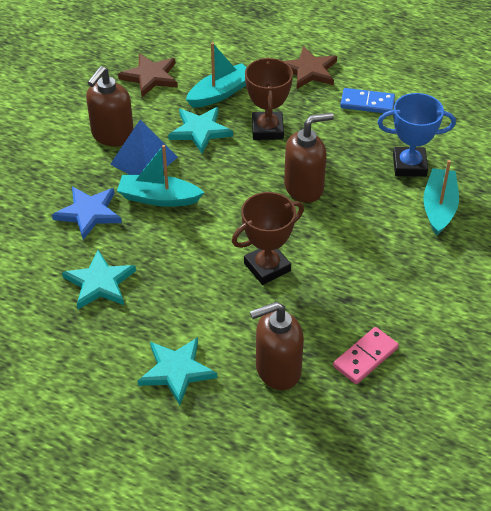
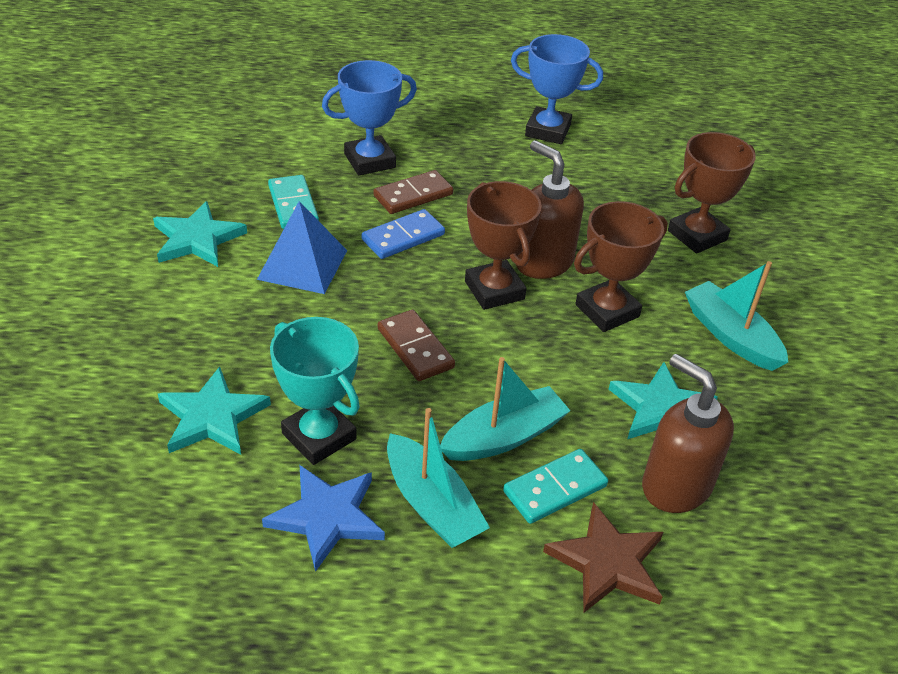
blue trophy: [378,93,456,177] = 1 -> [322,60,417,175] [511,34,603,144] = 2
brown domino: none = 0 -> [373,170,453,214] [378,310,455,381] = 2
brown soap dispenser: [86,66,134,146] [250,302,304,390] [284,113,334,203] = 3 -> [516,140,584,279] [642,354,734,513] = 2
brown star: [118,53,178,97] [284,46,337,90] = 2 -> [543,502,663,613] = 1
brown trophy: [232,192,304,285] [245,57,293,140] = 2 -> [465,181,542,310] [574,201,668,332] [668,132,756,254] = 3
pink domino: [333,327,399,384] = 1 -> none = 0
turquoise domino: none = 0 -> [268,175,319,229] [503,449,608,524] = 2
turquoise trophy: none = 0 -> [270,317,360,465] = 1

